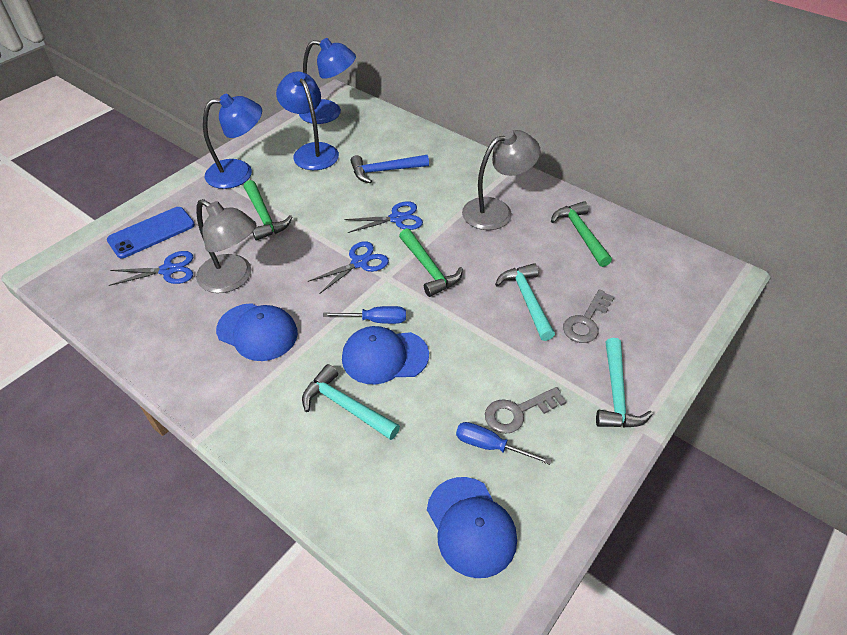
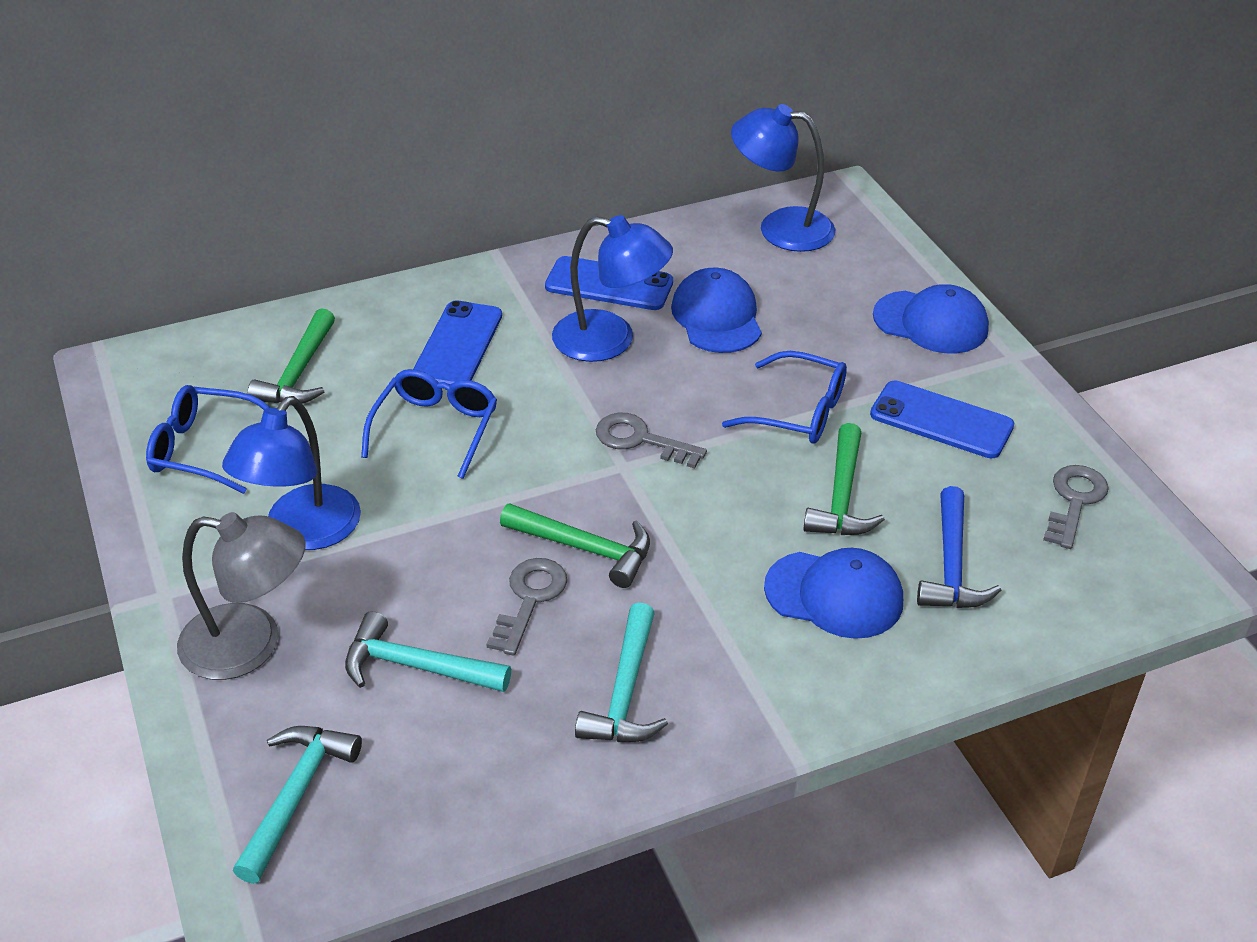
blue glasses: none = 0 -> [146,385,271,494] [361,369,497,479] [722,351,847,444] = 3
blue phone: [107,207,195,258] = 1 -> [413,300,502,385] [545,256,673,310] [870,381,1014,458] = 3
blue scissors: [109,251,193,286] [308,241,389,294] [344,201,423,233] = 3 -> none = 0
blue screwdriver: [323,306,406,324] [456,422,551,465] = 2 -> none = 0
grey key: [485,387,566,434] [563,289,614,343] = 2 -> [486,558,567,656] [596,413,707,469] [1043,465,1109,549] = 3
grey lamp: [196,199,257,293] [462,129,541,230] = 2 -> [177,512,306,680] = 1

